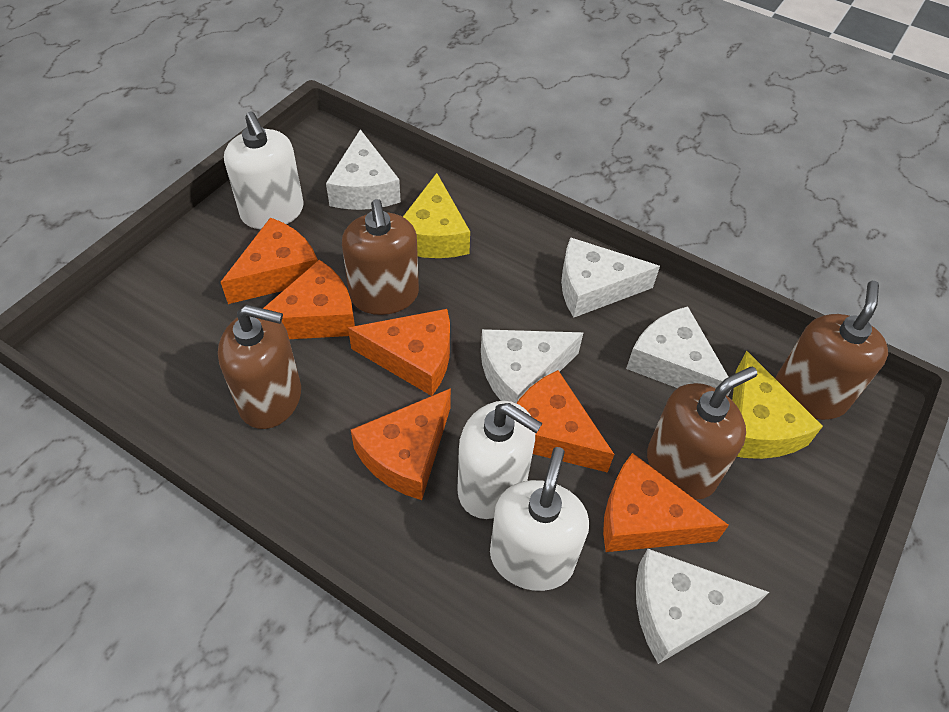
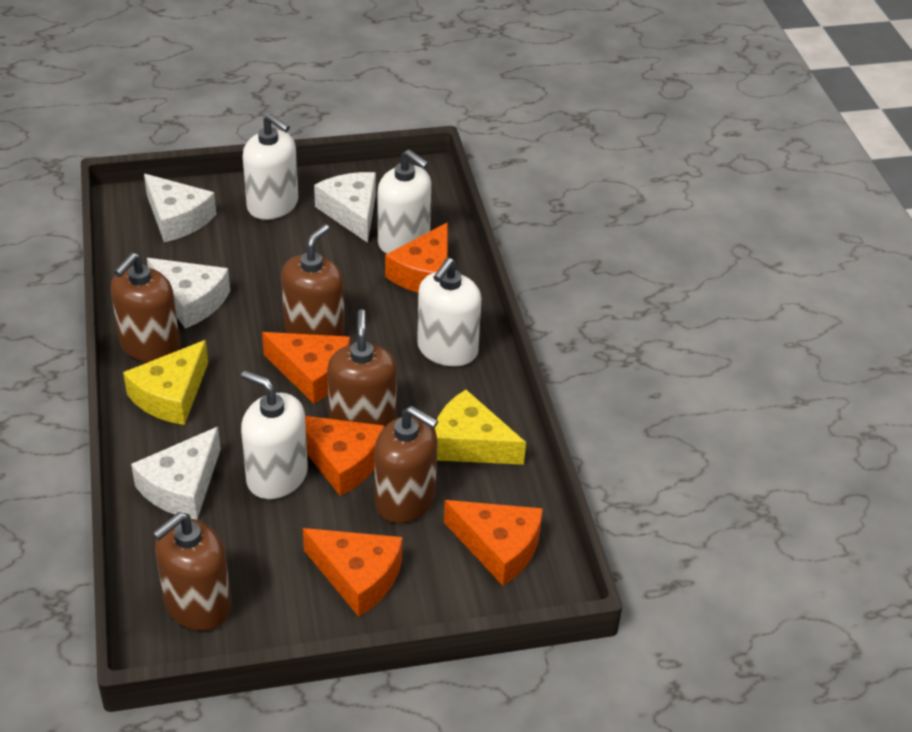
brown soap dispenser: [218,305,301,429] [342,199,419,315] [647,367,757,500] [775,281,888,420] = 4 -> [111,253,180,362] [152,512,231,631] [281,224,345,336] [327,309,397,427] [374,406,438,523] = 5
orange cheese: [221,218,318,304] [263,260,355,339] [348,309,450,396] [351,388,451,500] [516,370,614,473] [603,453,729,552] = 6 -> [262,332,350,404] [303,528,403,617] [305,416,384,496] [385,222,448,293] [444,500,543,586] = 5
white cheese: [326,129,401,210] [481,329,583,403] [561,237,660,317] [626,306,732,396] [636,549,769,664] = 5 -> [131,427,221,520] [144,174,217,242] [147,258,230,328] [314,172,376,243] = 4
white soap dispenser: [224,112,303,229] [457,401,542,519] [490,447,589,591] = 3 -> [241,370,308,499] [243,114,298,220] [378,149,431,254] [417,258,481,366] = 4

